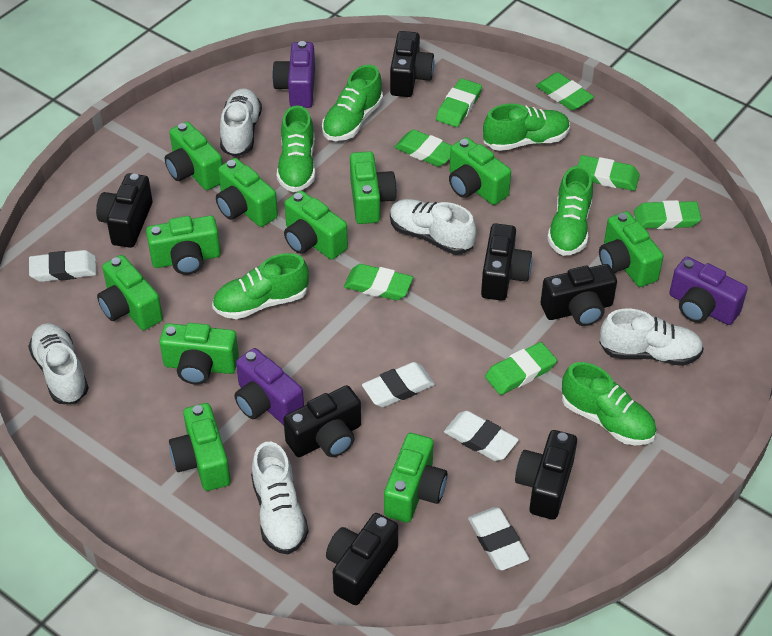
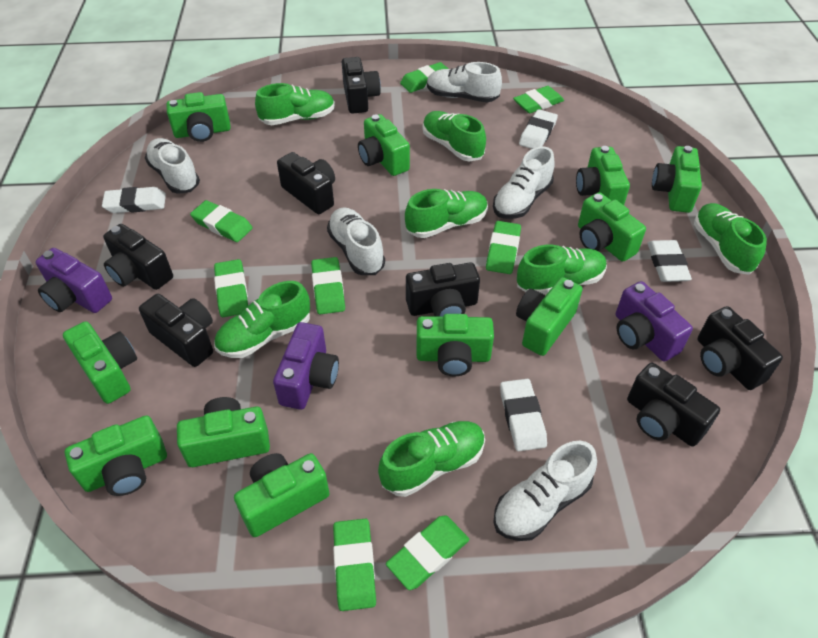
green eraser: [344,264,413,300] [394,129,452,167] [436,78,482,127] [485,342,557,395] [536,72,594,111] [578,155,640,191] [634,200,701,229] = 7 -> [190,200,253,242] [214,259,248,317] [311,257,345,314] [333,518,376,611] [386,515,469,590] [400,62,448,93] [486,221,521,274] [513,86,564,113] = 8
green shoe: [212,253,309,319] [277,106,315,192] [322,65,383,141] [483,104,570,151] [547,166,593,256] [562,362,656,445] = 6 -> [214,281,310,358] [255,83,335,125] [378,421,485,497] [405,189,488,238] [423,111,486,161] [517,245,607,294] [694,203,767,275] = 7

